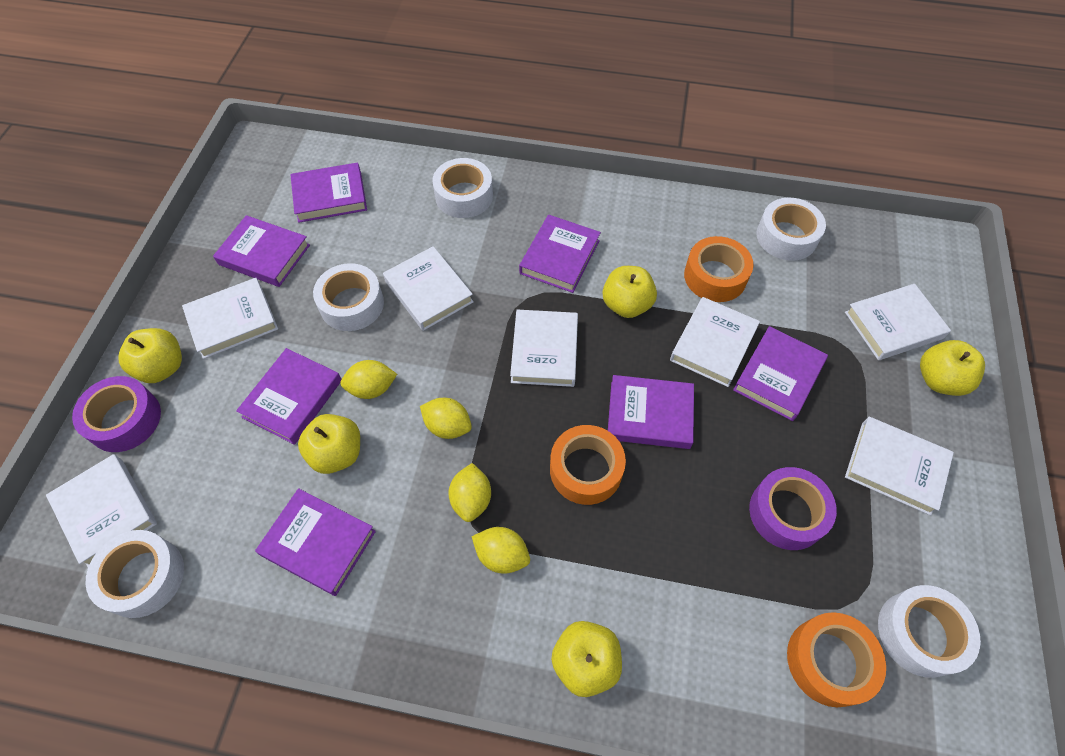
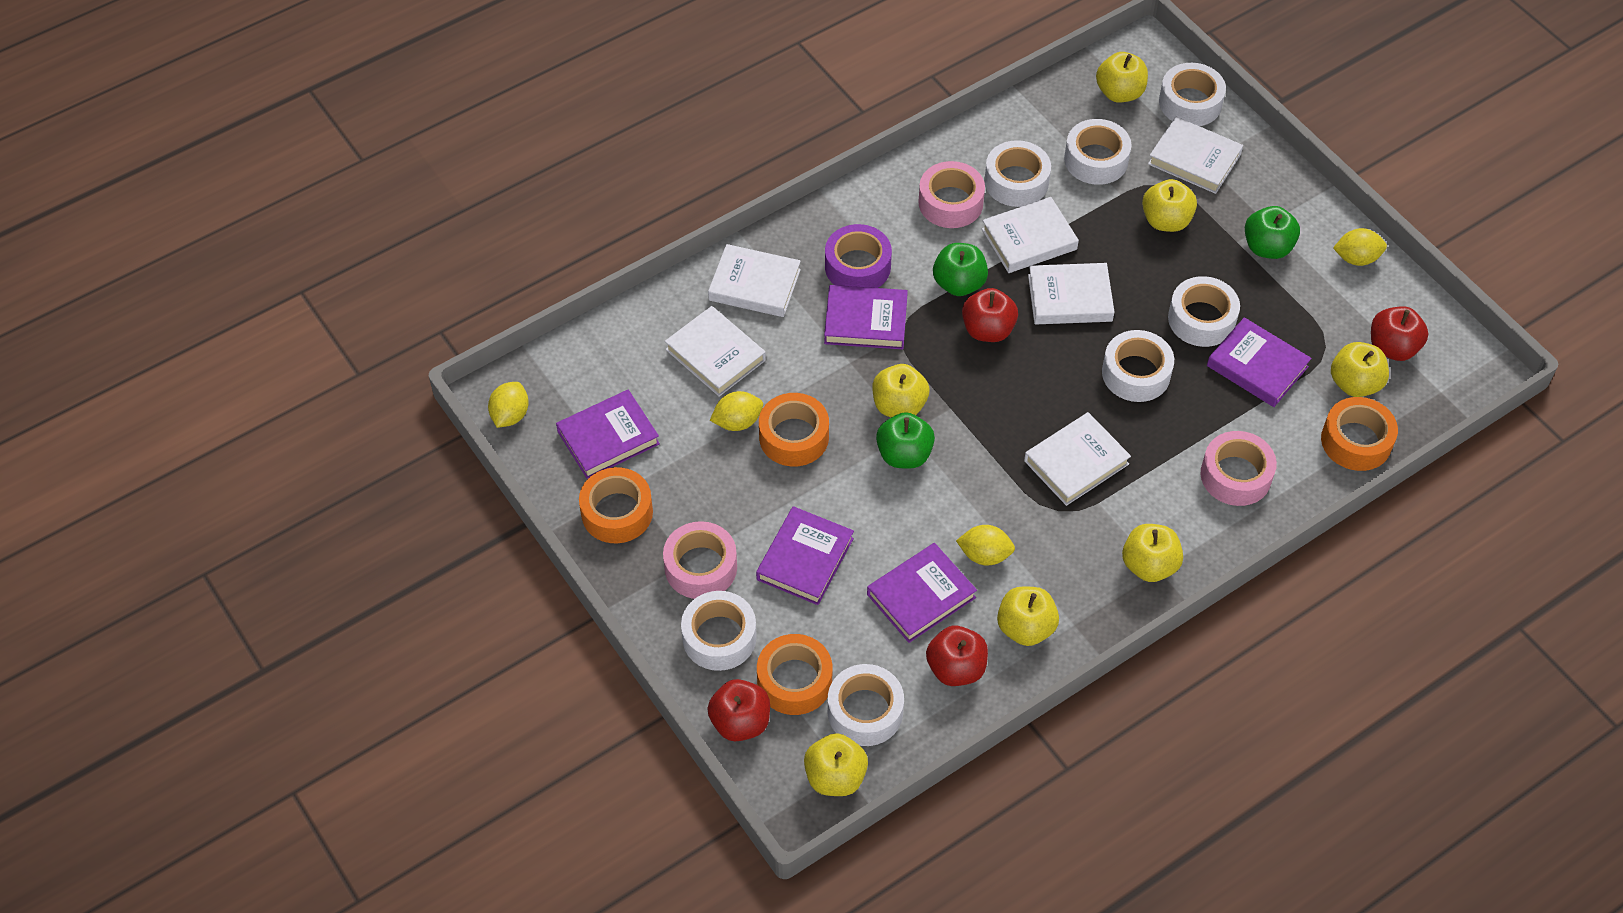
green apple: none = 0 -> [876,412,935,469] [933,243,988,296] [1245,206,1300,259] = 3
orange tape: [550,425,626,505] [684,236,754,302] [787,612,886,707] = 3 -> [579,467,653,543] [757,634,832,715] [759,393,829,467] [1321,397,1398,471] = 4
pink tape: none = 0 -> [663,521,737,599] [919,161,985,228] [1201,431,1277,506] = 3
purple book: [213,215,310,287] [236,348,342,445] [255,488,376,596] [290,163,367,223] [519,215,601,293] [608,375,694,449] [733,326,828,421] = 7 -> [556,389,660,479] [756,506,854,605] [824,285,908,349] [867,543,977,643] [1207,317,1312,407] = 5
purple tape: [72,376,161,452] [749,467,837,550] = 2 -> [825,224,892,288] = 1
red apple: none = 0 -> [707,679,770,741] [926,626,988,686] [962,288,1018,342] [1371,306,1429,361] = 4
white book: [46,454,157,567] [182,278,278,359] [383,246,474,331] [510,310,578,387] [670,297,760,387] [845,284,951,360] [845,417,954,516] = 7 -> [665,306,766,397] [708,244,801,317] [982,197,1079,273] [1024,412,1131,506] [1028,263,1115,324] [1148,117,1243,194] = 6
white tape: [86,530,184,618] [313,263,384,331] [432,158,493,218] [756,198,826,261] [878,585,981,678] = 5 -> [681,591,757,671] [828,664,904,746] [984,140,1051,207] [1064,119,1132,185] [1102,330,1174,402] [1159,63,1226,126] [1168,276,1240,347] = 7
yellow apple: [119,328,182,383] [298,414,360,474] [551,621,622,697] [602,266,657,318] [920,340,985,396] = 5 -> [804,733,868,796] [872,364,930,418] [997,587,1059,646] [1096,52,1148,103] [1122,524,1183,582] [1142,179,1197,232] [1331,342,1389,397] = 7

